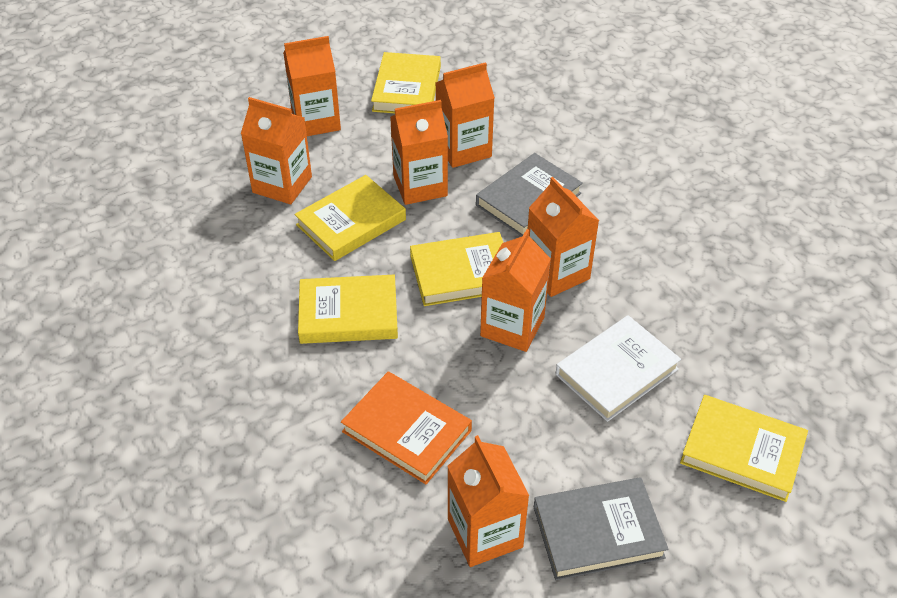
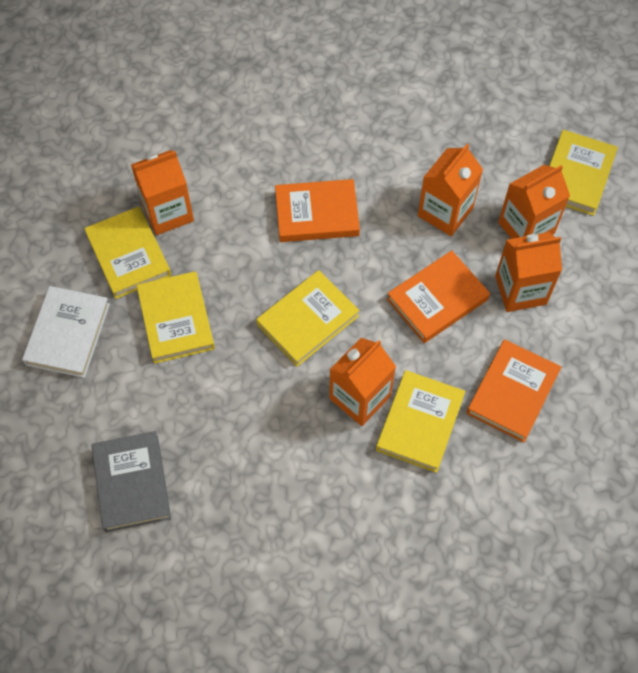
grey book: [476,153,583,237] [534,477,669,580] = 2 -> [91,431,171,532] = 1
orange book: [341,371,472,484] = 1 -> [275,179,360,242] [387,250,490,343] [466,339,561,442] = 3
orange carton: [241,97,312,205] [283,36,341,136] [390,100,448,205] [435,62,495,168] [448,435,529,567] [480,229,551,352] [528,177,599,297] = 7 -> [131,150,194,235] [329,338,396,426] [418,144,483,236] [495,232,562,312] [498,165,570,239] = 5

